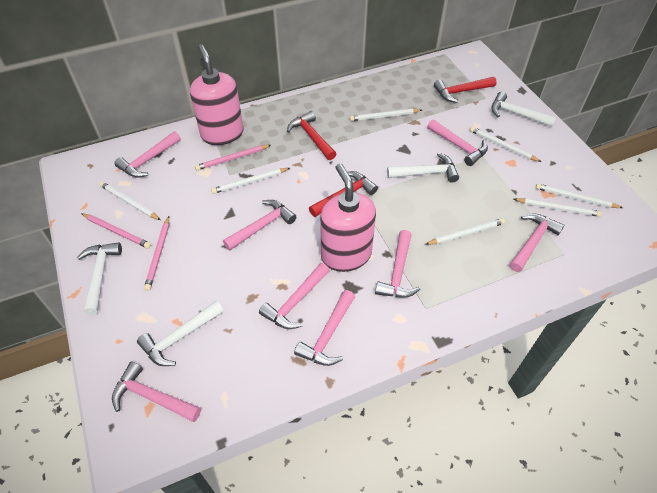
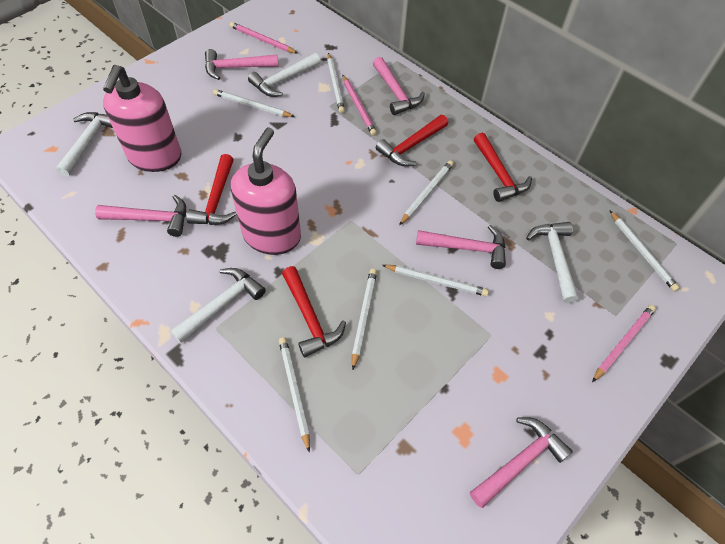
pink hammer: [112,361,201,422] [114,131,181,178] [223,200,296,251] [259,263,330,329] [294,290,355,366] [375,230,420,298] [427,119,488,166] [510,213,564,272] = 8 -> [95,195,186,237] [205,49,279,80] [373,57,425,115] [416,225,506,269] [470,417,573,508] = 5
red hammer: [287,111,336,160] [309,171,378,217] [434,77,497,103] = 3 -> [186,154,237,225] [282,266,346,358] [376,115,448,166] [474,133,532,202] = 4

